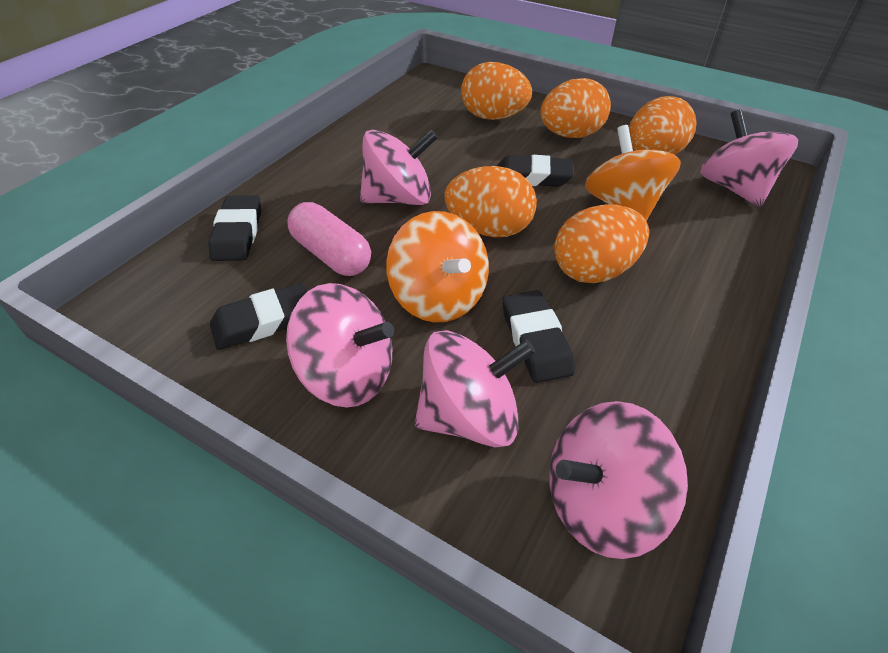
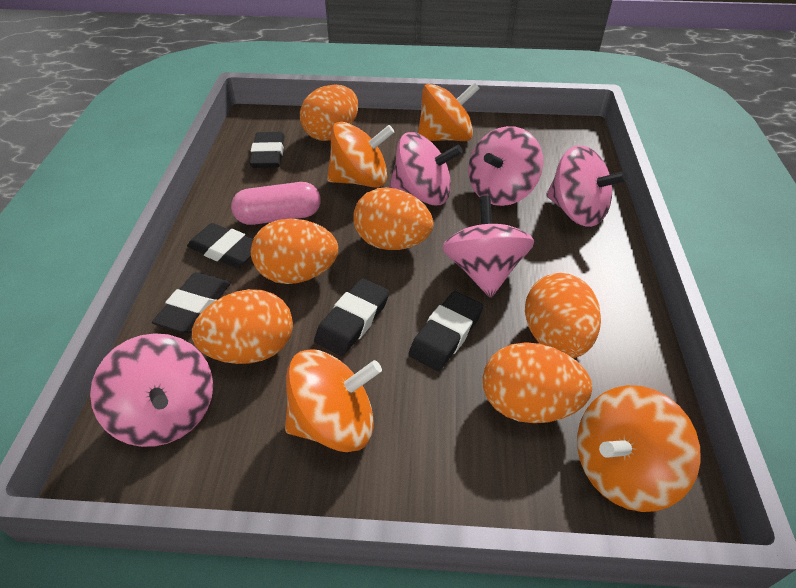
black eraser: [208,195,261,261] [210,283,307,350] [497,155,574,187] [502,290,575,383] = 4 -> [152,272,231,333] [187,223,253,268] [249,132,285,168] [314,279,389,356] [409,291,483,371] = 5
orange egg: [445,166,537,237] [461,62,532,120] [540,78,611,138] [554,204,649,283] [629,96,697,155] = 5 -> [192,289,293,364] [251,219,338,284] [300,84,358,141] [353,187,433,250] [483,342,592,423] [525,273,601,358] = 6
orange spinning top: [386,211,489,322] [585,125,681,221] = 2 -> [285,349,382,452] [327,122,394,188] [418,82,480,141] [577,385,701,512] = 4

